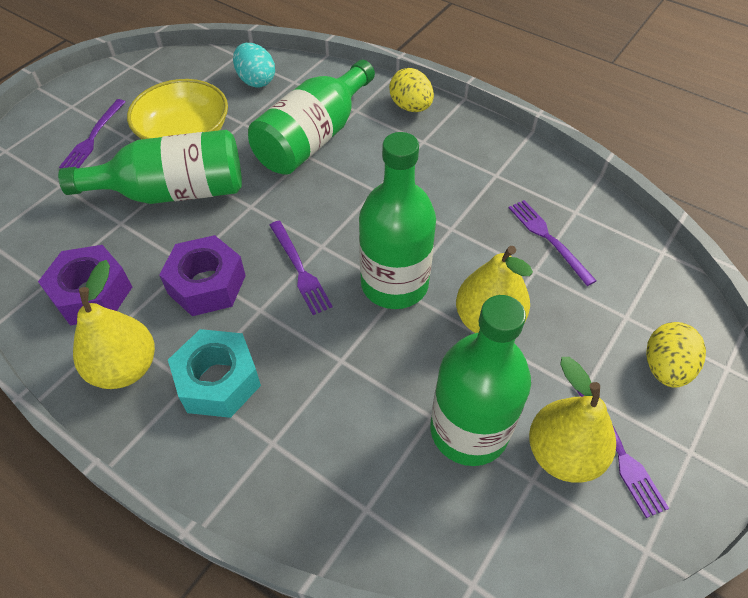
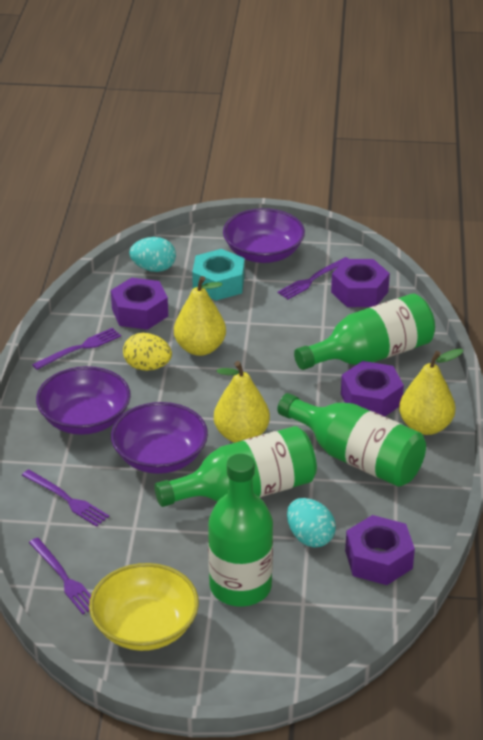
purple bowl: none = 0 -> [36,366,131,435] [111,402,208,474] [223,208,305,263] = 3
purple nut: [38,245,132,325] [159,235,246,316] = 2 -> [111,277,168,330] [331,259,390,307] [341,361,404,416] [345,515,415,585] = 4
turquoise egg: [233,43,275,88] = 1 -> [129,237,176,272] [287,498,336,548] = 2
yellow egg: [389,68,434,112] [646,322,706,388] = 2 -> [123,333,172,371] = 1

